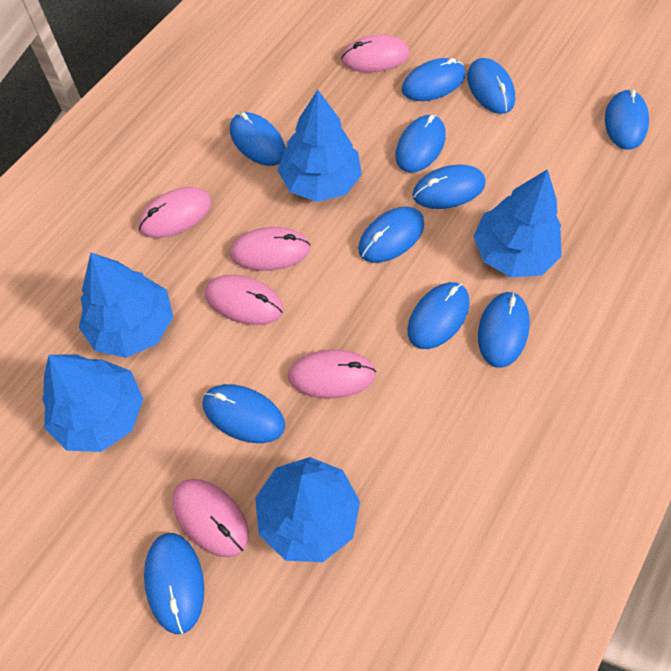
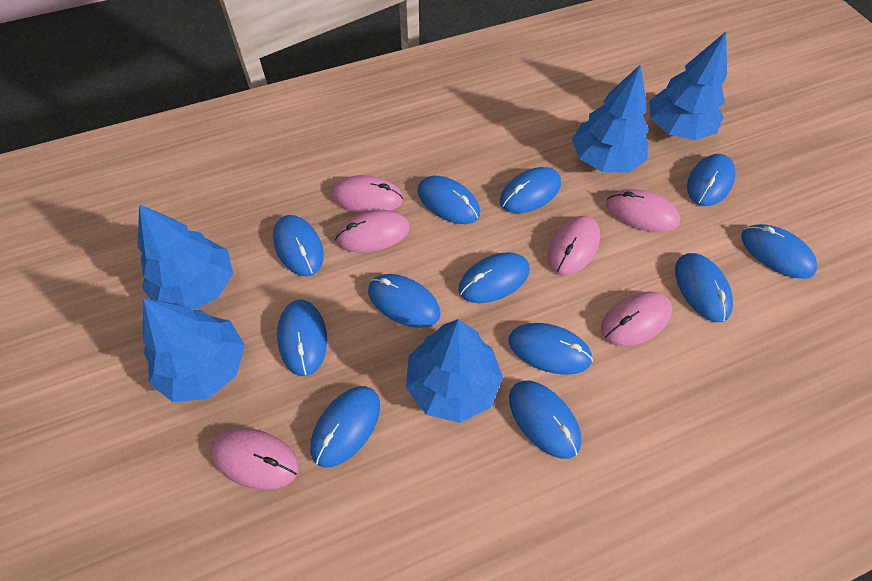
blue mouse: [144,533,204,634] [202,384,285,443] [230,112,286,166] [358,207,424,263] [395,115,446,173] [402,58,465,101] [407,282,469,349] [412,164,486,209] [467,58,515,114] [478,292,530,368] [605,89,649,150] = 11 -> [273,215,324,276] [277,300,327,376] [311,386,380,468] [368,274,441,328] [418,176,480,224] [458,252,529,303] [500,167,561,213] [509,323,593,375] [509,381,582,459] [675,253,733,322] [687,154,736,206] [741,224,818,279] = 12

